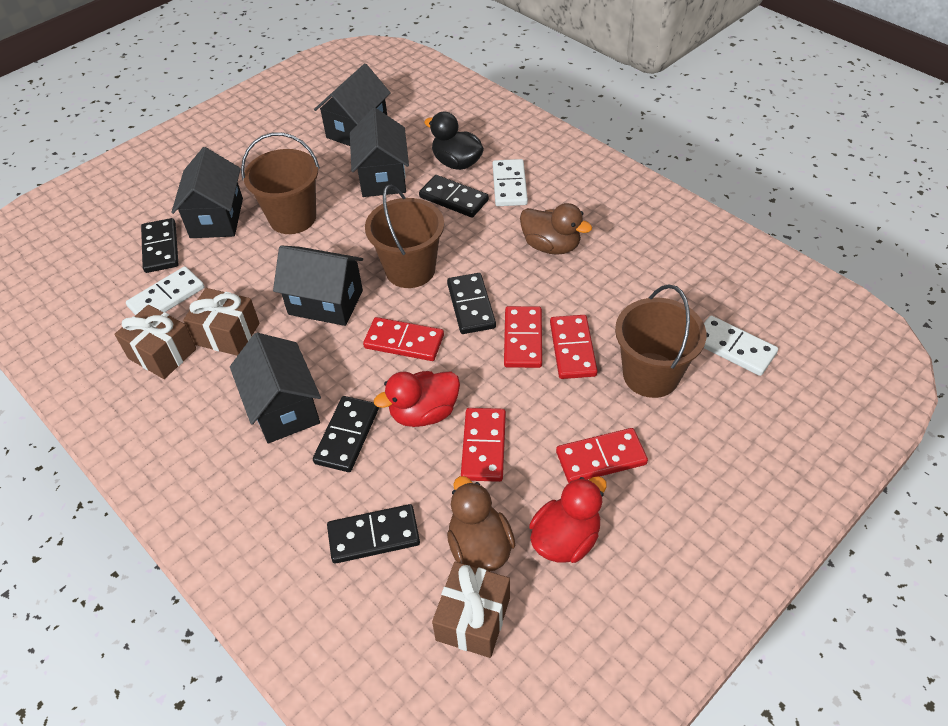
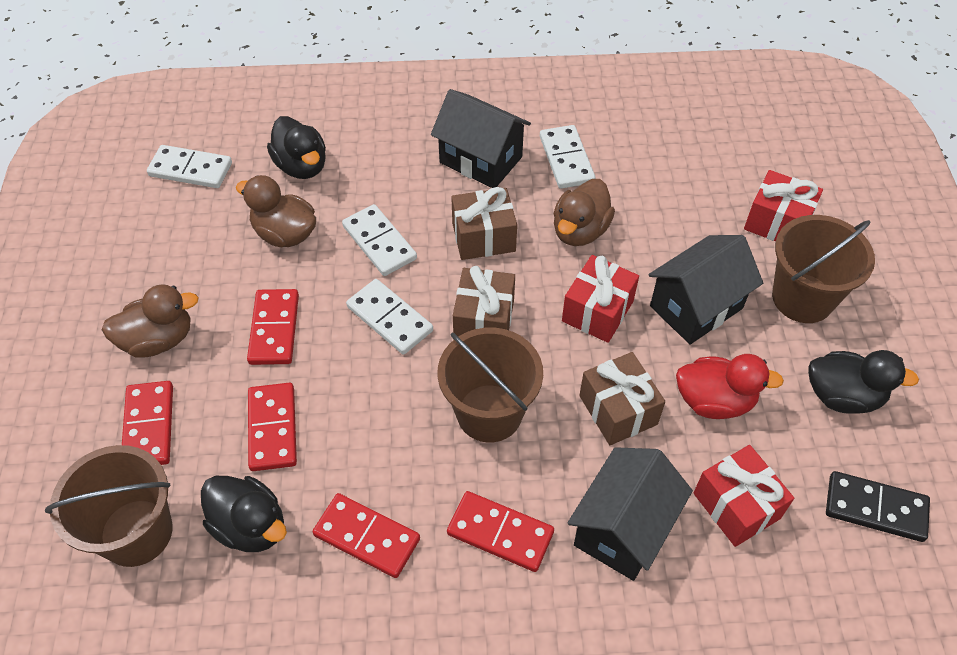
black domino: [141,218,178,273] [313,396,379,472] [327,504,420,564] [419,175,489,218] [447,273,496,334] = 5 -> [826,471,930,542] = 1
black duck: [424,112,484,170] = 1 -> [201,476,287,552] [267,116,326,179] [808,350,919,414] = 3
black house: [171,147,243,238] [230,333,321,443] [273,245,363,326] [314,63,391,146] [350,108,409,197] = 5 -> [431,89,531,188] [567,447,693,581] [648,235,763,345] = 3
brown duck: [447,476,515,572] [520,203,592,255] = 2 -> [102,284,199,358] [236,175,316,247] [553,179,615,246] = 3
red duck: [374,371,460,427] [529,476,607,563] = 2 -> [676,354,784,419] = 1
red gift: none = 0 -> [562,255,639,343] [694,445,794,547] [744,170,823,241] = 3
white domino: [126,266,204,315] [493,159,528,206] [704,316,778,376] = 3 -> [147,145,232,188] [342,204,417,276] [346,279,433,355] [540,125,595,189] = 4

